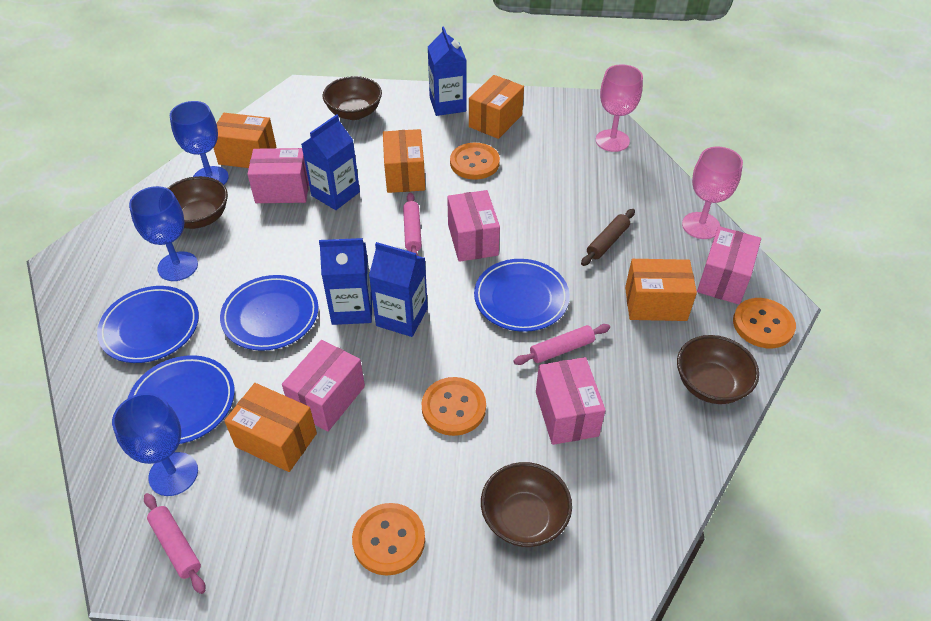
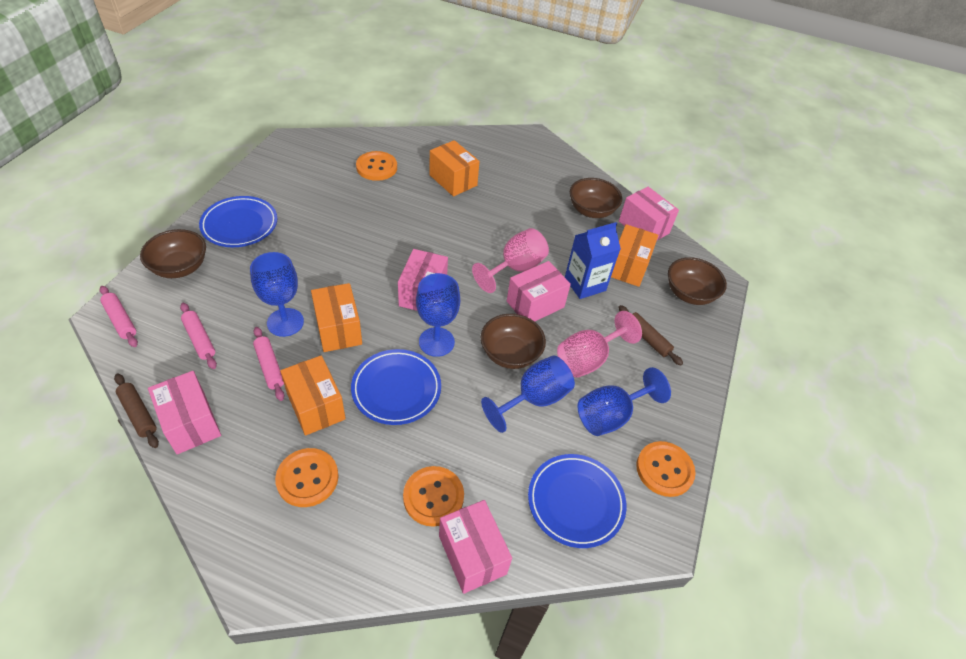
blue carton: [301,115,360,210] [319,238,372,325] [369,242,428,337] [428,27,467,116] = 4 -> [565,222,621,299] = 1
blue goblet: [112,393,198,496] [129,186,198,281] [170,101,229,185] = 3 -> [250,252,304,337] [416,273,460,357] [481,356,575,433] [578,367,671,436] = 4
blue plate: [97,286,199,363] [127,355,235,444] [220,275,319,351] [474,259,570,332] = 4 -> [199,196,277,247] [351,349,441,425] [528,454,626,548] = 3
brown rolling pin: [581,209,635,266] = 1 -> [114,374,159,448] [618,305,683,366] = 2
orange box: [213,113,276,168] [224,383,317,472] [383,129,425,193] [469,75,524,139] [625,259,697,321] = 5 -> [280,355,346,436] [311,283,362,352] [429,140,480,197] [611,224,658,287] = 4

